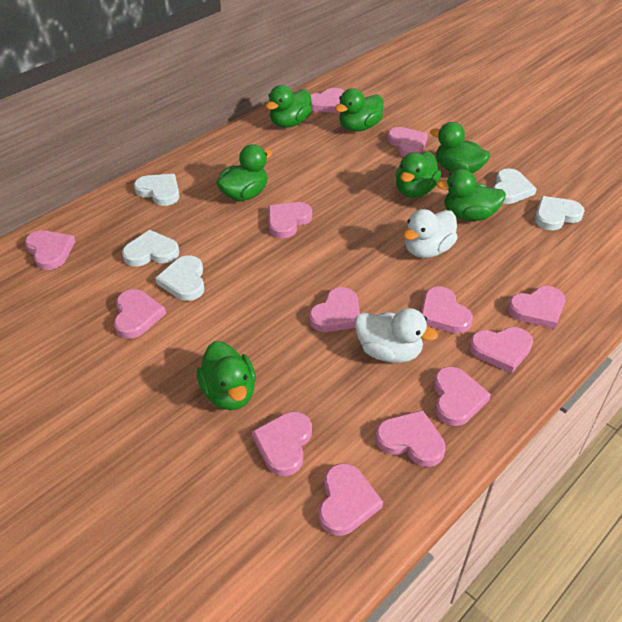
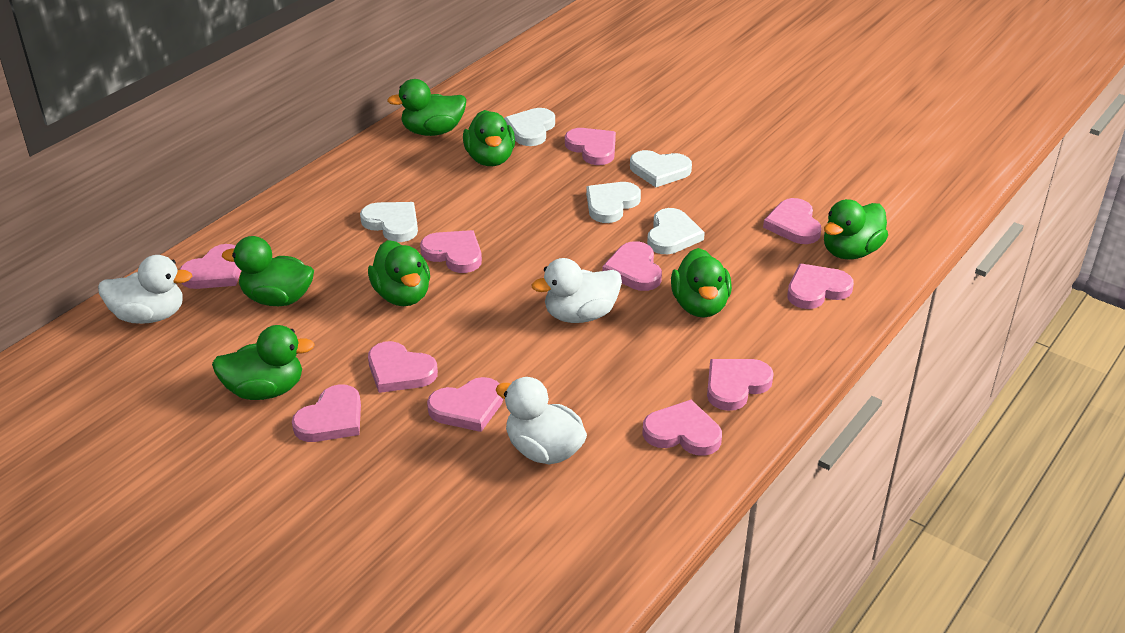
pink heart: [25,230,75,270] [114,289,166,339] [252,412,312,476] [268,202,312,238] [309,287,360,332] [311,88,344,113] [319,463,383,536] [375,410,446,467] [387,127,428,156] [421,286,473,333] [433,367,491,426] [469,327,533,373] [508,286,565,329] = 13 -> [179,244,241,289] [292,384,361,442] [368,341,438,393] [420,230,482,273] [427,377,503,432] [565,128,616,165] [602,241,662,291] [642,400,722,456] [707,359,774,411] [763,198,821,244] [787,264,854,309] = 11
white duck: [355,308,438,363] [403,209,458,258] = 2 -> [98,255,192,324] [496,377,587,464] [532,258,622,323] = 3

